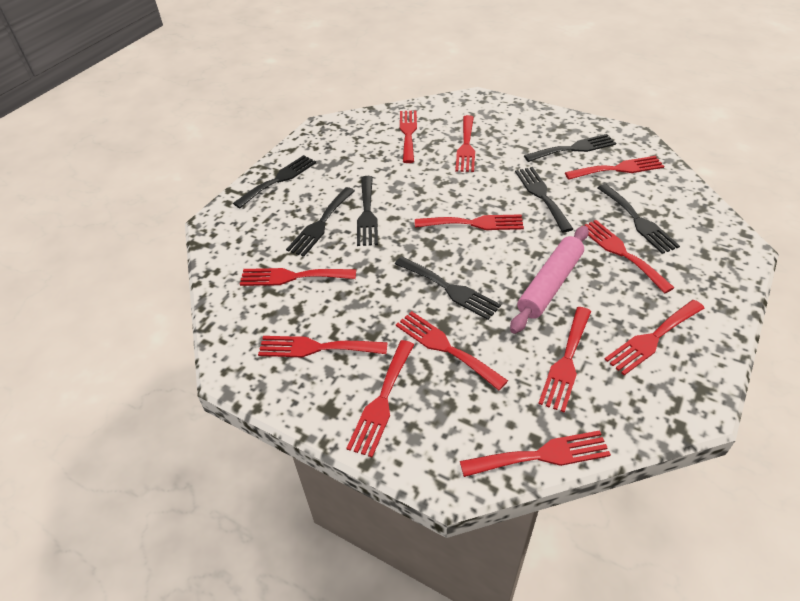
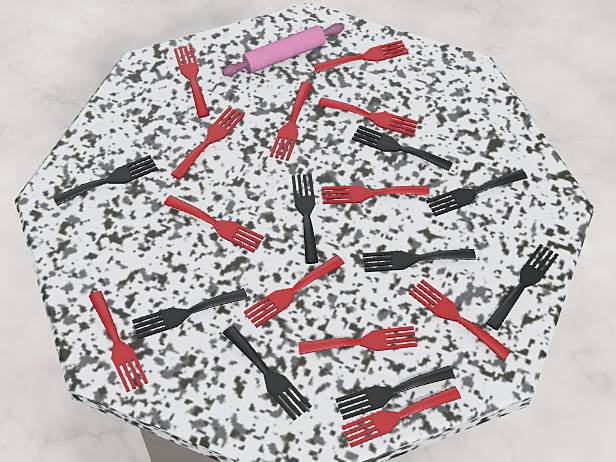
black fork: [233,155,316,208] [286,187,355,257] [357,176,378,246] [395,257,501,320] [515,167,573,232] [524,134,616,162] [598,184,680,254] = 7 -> [53,155,158,206] [132,288,248,339] [223,325,312,420] [292,174,319,264] [335,366,455,420] [352,125,453,171] [363,249,476,272] [426,169,528,217] [486,244,559,330] = 9

